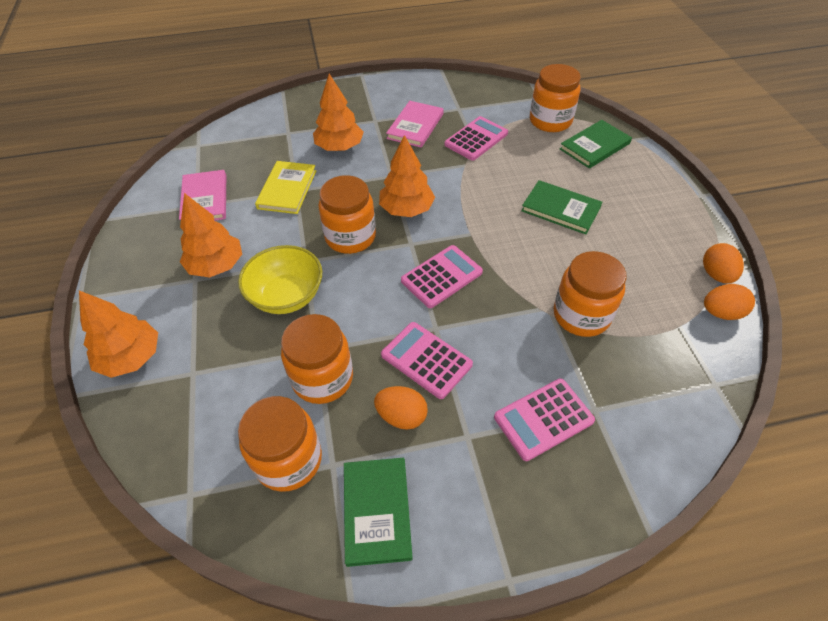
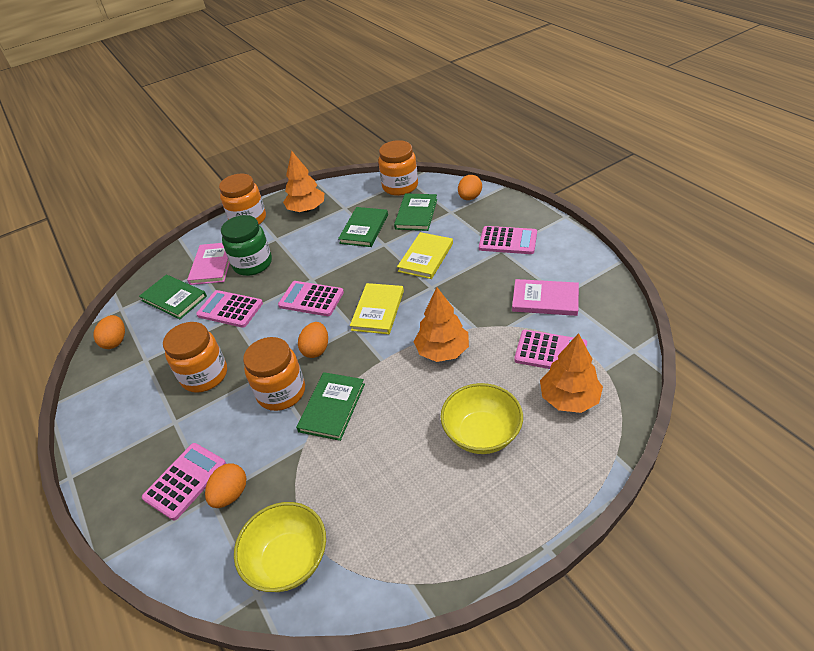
green book: [344,458,413,567] [521,180,602,234] [560,120,632,169] = 3 -> [139,275,207,319] [296,372,365,441] [338,207,388,247] [394,193,437,231] = 4
green jar: none = 0 -> [221,215,272,276] = 1
orange egg: [374,386,428,430] [703,243,744,284] [704,284,755,320] = 3 -> [93,315,125,349] [205,463,246,508] [298,322,328,358] [458,175,482,200] = 4
orange jar: [238,396,322,492] [281,314,353,404] [318,175,376,254] [530,64,581,132] [554,251,626,337] = 5 -> [163,322,227,393] [219,174,266,225] [243,337,305,411] [378,140,418,196] = 4
orange tree: [79,291,158,378] [180,193,242,278] [313,74,364,151] [379,135,435,217] = 4 -> [283,150,324,212] [414,287,469,362] [540,333,603,413] = 3
pink calculator: [381,322,473,399] [401,245,483,308] [445,116,508,161] [494,378,595,461] = 4 -> [142,443,226,520] [196,290,263,328] [278,281,344,316] [479,226,537,254] [514,330,587,369] = 5
yellow book: [255,161,316,214] = 1 -> [350,283,404,334] [397,232,453,279] = 2
yellow bowl: [238,245,322,314] = 1 -> [234,502,326,592] [440,383,523,454] = 2

